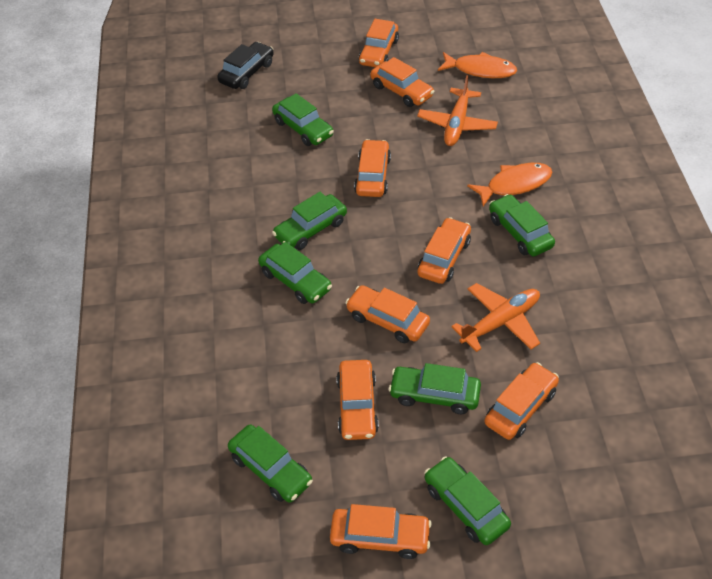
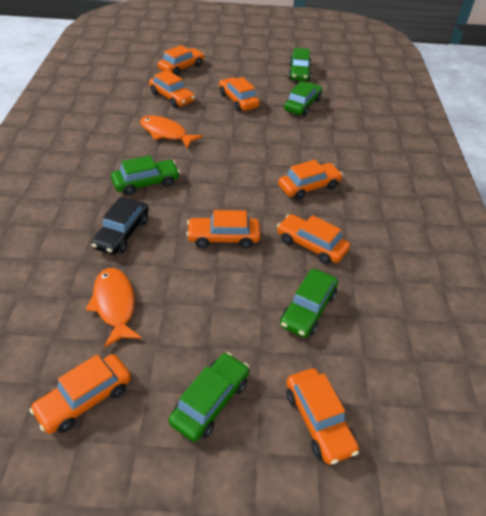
green car: [228,425,313,503] [258,242,332,304] [272,93,334,146] [272,192,347,250] [389,363,481,414] [424,456,511,545] [489,194,555,256] = 7 -> [111,156,180,195] [169,353,249,442] [280,269,338,338] [284,81,322,116] [288,48,311,81] = 5
orange plane: [417,75,498,146] [451,283,540,352] = 2 -> none = 0

